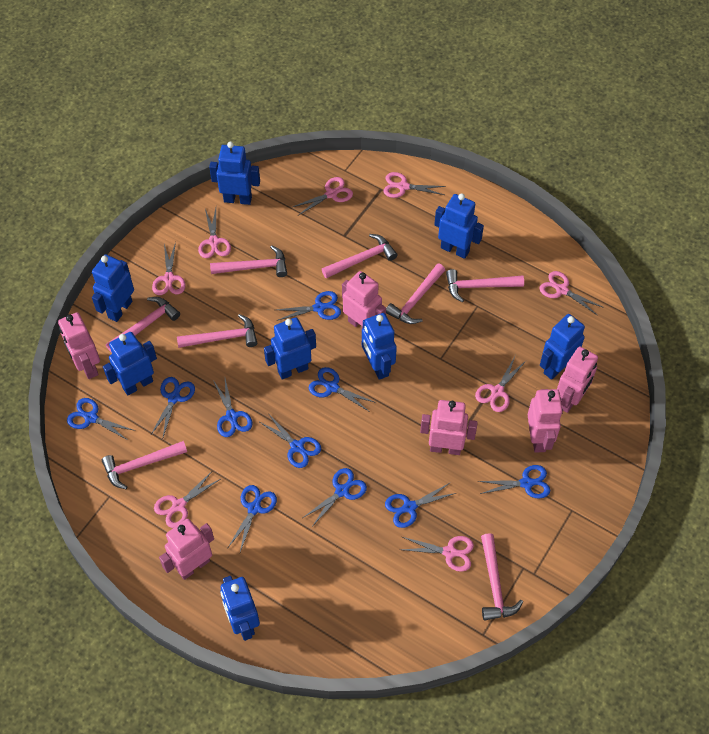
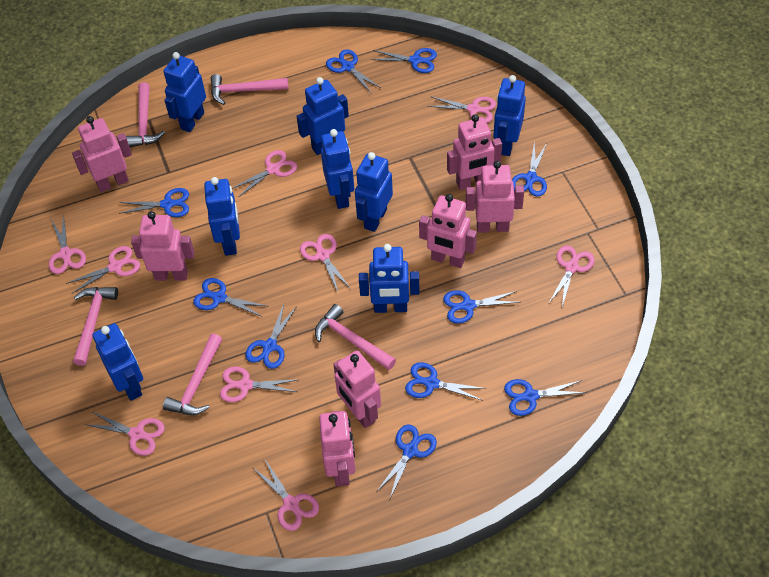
pink hammer: [102,441,187,489] [106,297,180,353] [177,314,257,348] [210,245,287,277] [322,234,397,278] [386,263,445,324] [446,269,524,302] [481,533,523,621] = 8 -> [73,287,118,366] [126,82,165,147] [163,334,222,415] [211,74,288,105] [315,304,396,370] = 5
pink robot: [58,312,100,379] [159,519,214,580] [342,271,386,331] [420,400,478,455] [528,389,563,453] [557,347,598,413] = 6 -> [72,116,132,192] [131,211,195,280] [319,411,356,486] [333,350,381,428] [419,194,477,268] [447,114,502,190] [466,161,524,233] = 7
pink scissors: [152,242,186,295] [154,470,220,528] [198,208,231,258] [293,177,353,215] [383,172,446,198] [401,536,474,572] [475,357,527,412] [540,271,604,315] = 8 -> [49,214,86,274] [66,246,140,294] [85,411,165,456] [220,367,299,402] [232,150,297,198] [253,460,319,531] [300,234,351,292] [427,96,496,123] [549,246,595,307] = 9

